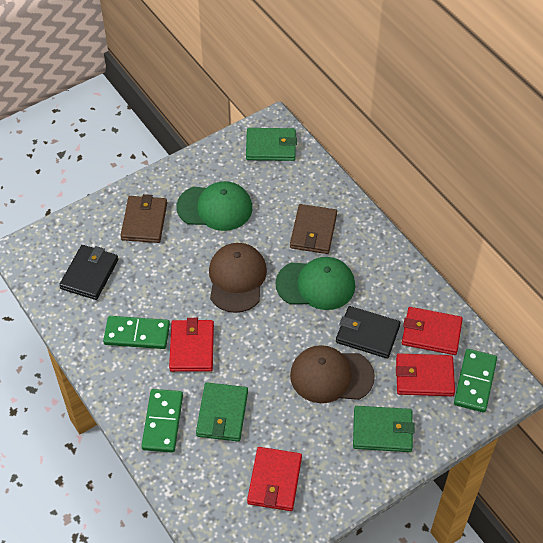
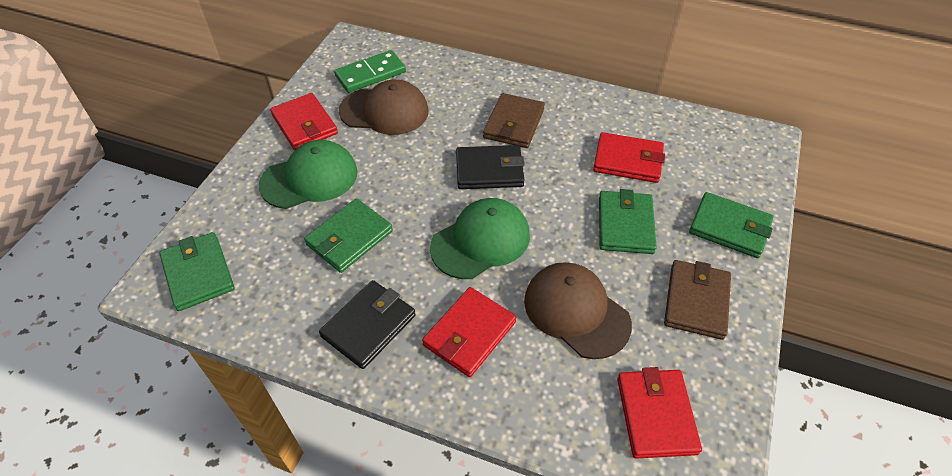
green domino: [103,316,170,349] [141,389,183,453] [454,349,497,413] = 3 -> [334,50,406,93] = 1
green wallet: [196,382,248,442] [246,128,297,161] [353,406,415,452] = 3 -> [159,232,235,311] [304,199,393,273] [599,189,657,254] [689,192,773,258] = 4

